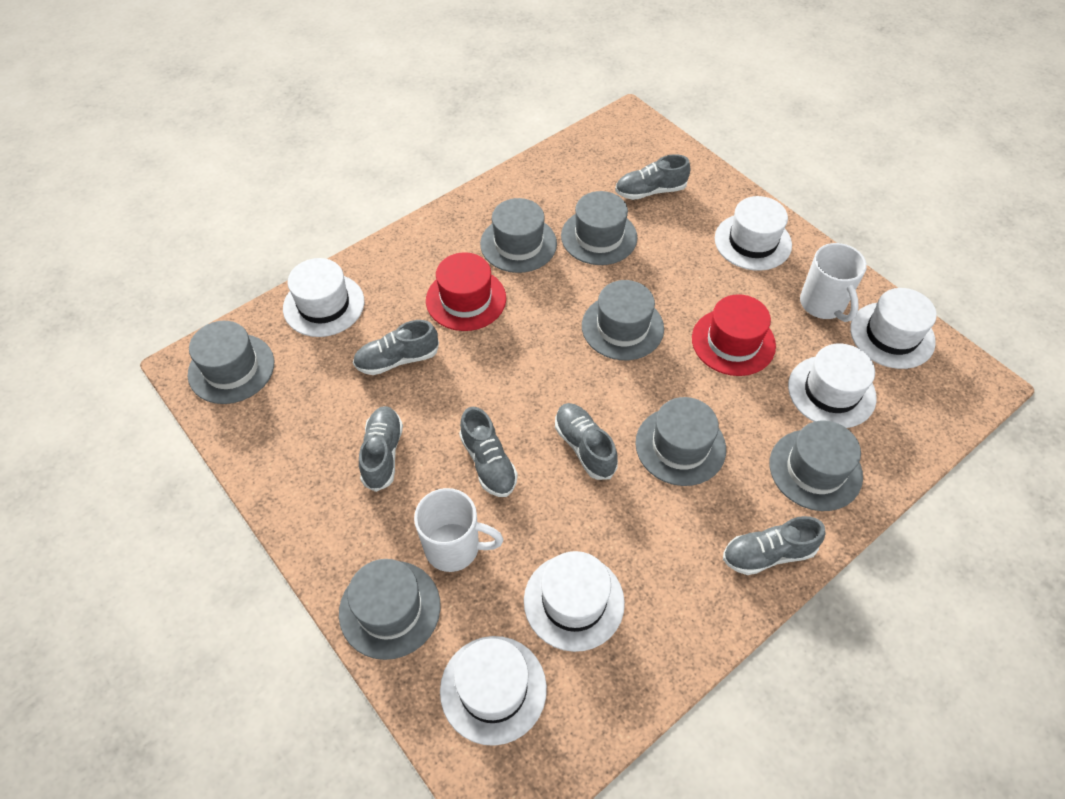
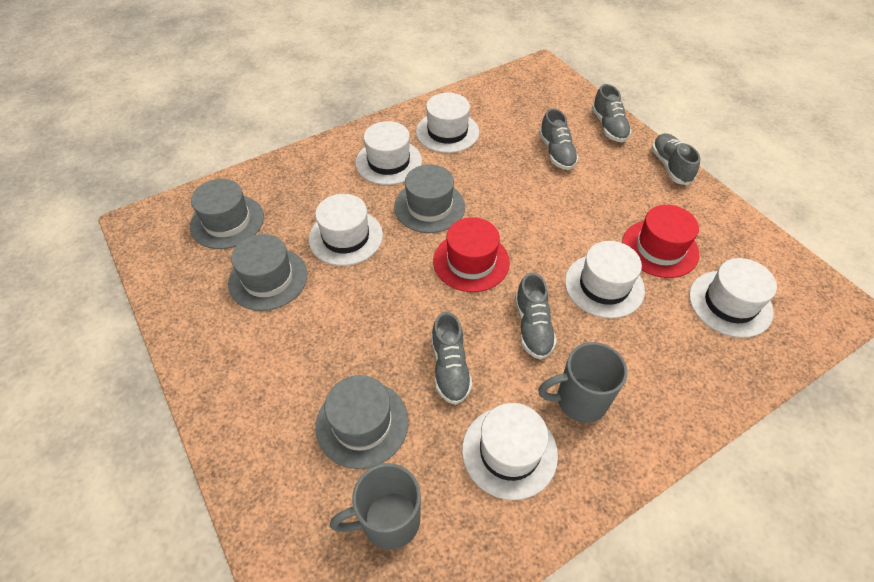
grey hat: [188,321,274,404] [339,559,441,660] [480,198,557,273] [561,191,638,265] [582,280,664,360] [635,397,726,486] [769,421,863,511] = 7 -> [190,179,264,249] [228,234,307,311] [316,375,409,469] [394,164,465,233] = 4
grey mug: none = 0 -> [330,463,421,550] [538,342,627,423] = 2
grey shoe: [353,320,439,375] [359,406,403,492] [459,407,518,497] [555,403,618,480] [615,154,691,200] [723,516,825,575] = 6 -> [431,311,472,405] [515,272,557,360] [539,108,579,170] [592,84,632,142] [651,133,701,185] = 5
white mug: [414,488,503,572] [800,243,867,322] = 2 -> none = 0

